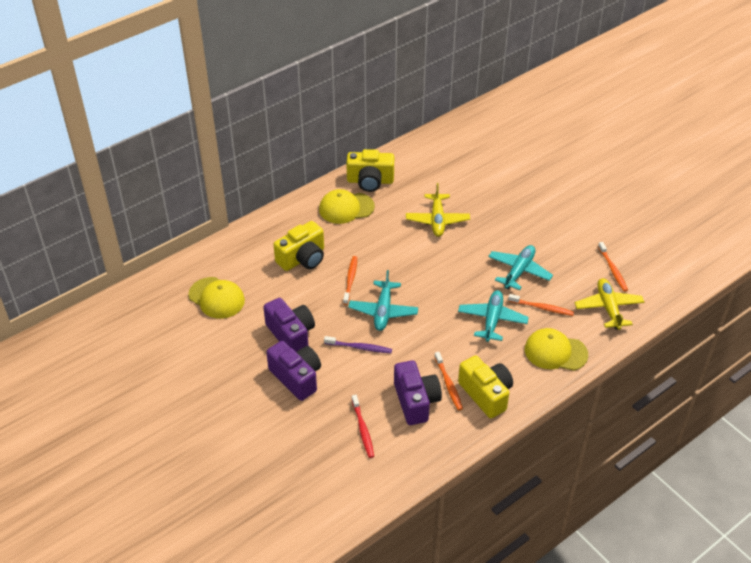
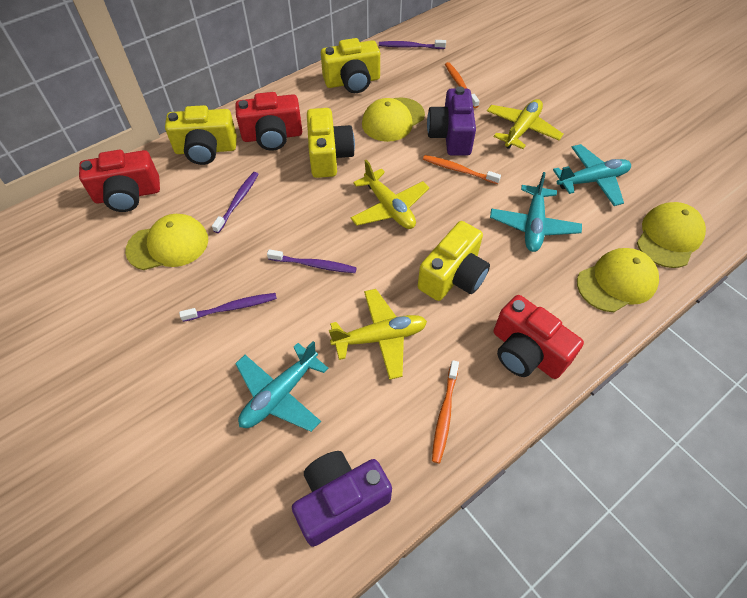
orange toothbrush: [343,256,357,305] [434,352,463,411] [508,294,574,316] [598,242,628,292] = 4 -> [423,155,501,184] [432,360,459,463] [445,62,479,108] = 3
purple camera: [263,298,315,352] [266,341,321,401] [394,360,442,425] = 3 -> [292,451,392,547] [427,86,476,156] = 2
purple toothbrush: [324,336,392,353] = 1 -> [179,293,277,322] [212,172,258,233] [267,249,357,273] [379,40,446,49] = 4
red camera: none = 0 -> [79,150,160,212] [235,92,302,151] [494,295,584,379] = 3
red toothbrush: [352,395,374,458] = 1 -> none = 0
yellow camera: [274,221,324,271] [346,149,394,192] [458,355,513,418] = 3 -> [165,105,237,165] [307,108,355,178] [321,38,380,93] [418,221,490,301] = 4
yellow cap: [188,277,245,319] [319,189,375,224] [525,328,588,371] = 3 -> [125,214,208,270] [362,97,425,142] [577,248,659,312] [637,202,706,268] = 4
yellow plane: [406,183,470,237] [575,278,644,330] = 2 -> [329,289,427,380] [350,160,429,229] [487,99,563,149] = 3

